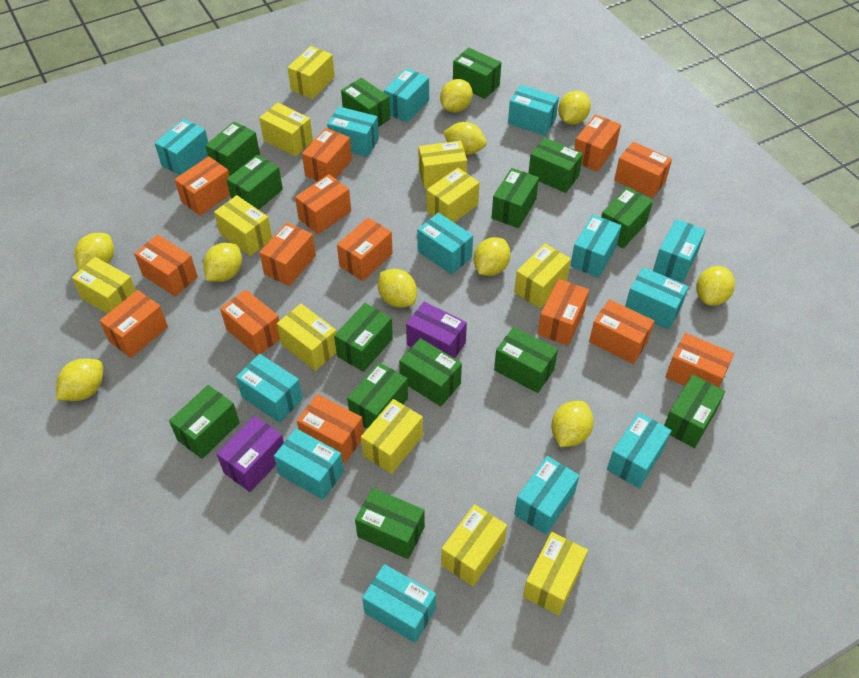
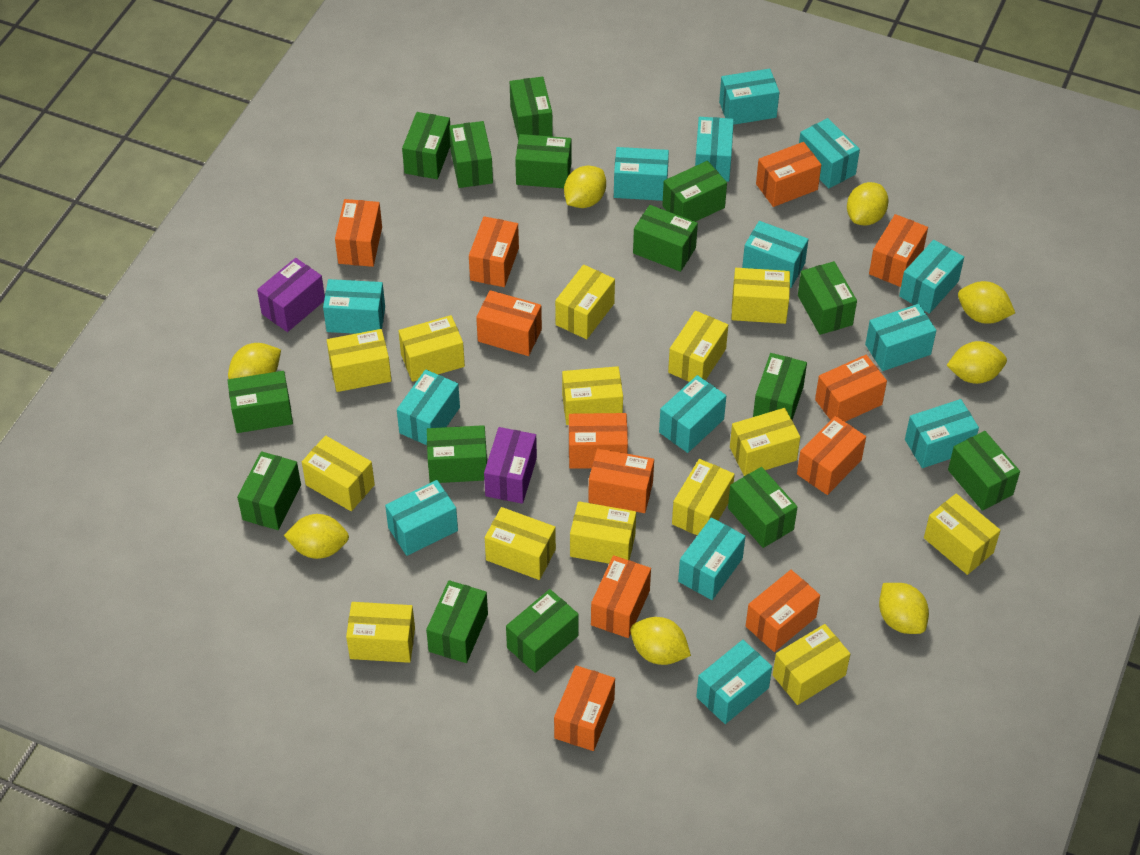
green box: [169,385,240,459] [205,122,260,176] [226,155,283,210] [334,303,393,372] [341,78,390,127] [347,362,408,429] [355,488,425,559] [399,338,462,406] [453,48,501,99] [492,168,539,228] [494,327,558,393] [528,137,583,193] [601,187,653,248] [664,375,725,448] = 14 -> [227,371,293,433] [237,451,301,530] [402,112,450,179] [426,580,488,663] [427,425,487,483] [449,121,493,188] [506,589,579,673] [510,77,553,140] [515,134,571,188] [633,205,698,272] [662,161,727,222] [728,467,797,548] [753,353,807,420] [798,261,857,335] [948,431,1020,511] = 15
orange box: [99,290,168,358] [134,235,198,297] [174,156,230,216] [220,289,280,356] [259,222,316,286] [295,174,351,234] [297,394,364,463] [302,128,352,181] [337,218,393,281] [538,279,589,346] [574,114,621,172] [589,299,654,364] [614,142,672,198] [665,333,734,387] = 14 -> [335,199,382,267] [469,216,519,287] [476,290,542,356] [554,665,615,751] [569,413,628,469] [588,448,654,513] [591,555,651,638] [746,570,820,652] [756,142,821,207] [797,416,866,495] [815,355,887,422] [869,214,928,287] = 12
turquoise box: [155,119,209,175] [236,354,303,423] [274,428,344,500] [327,107,379,157] [362,564,436,643] [384,68,429,123] [417,213,473,275] [508,85,559,136] [514,456,580,535] [570,214,622,278] [607,412,671,488] [625,267,689,330] [653,219,706,282] = 13 -> [323,279,385,334] [385,480,458,556] [397,370,460,445] [614,147,669,201] [659,375,726,453] [678,517,745,600] [695,117,734,182] [696,640,772,724] [719,69,779,125] [742,221,809,288] [799,118,860,188] [865,304,936,371] [899,240,964,314] [905,399,979,468] = 14
yellow box: [72,257,136,314] [214,195,272,256] [259,102,313,157] [277,304,337,371] [288,46,335,99] [361,399,423,474] [418,141,467,189] [427,168,480,222] [441,504,507,586] [514,244,571,308] [523,532,588,616] = 11 -> [302,436,375,511] [327,329,391,392] [346,602,415,663] [399,315,465,382] [485,507,556,580] [555,265,615,339] [562,366,623,425] [570,501,636,564] [668,311,728,382] [672,459,735,535] [730,408,800,476] [731,268,790,324] [773,624,850,705] [924,493,1001,575] = 14
yellow lemon: [56,358,103,401] [74,233,114,271] [203,243,242,282] [378,269,417,308] [440,79,473,112] [443,122,487,155] [473,237,511,276] [551,401,594,447] [558,91,591,125] [696,266,735,306] = 10 -> [228,343,281,379] [284,514,349,559] [564,166,606,208] [630,617,691,665] [847,182,889,226] [879,583,929,634] [946,341,1007,384] [958,281,1015,324] = 8

